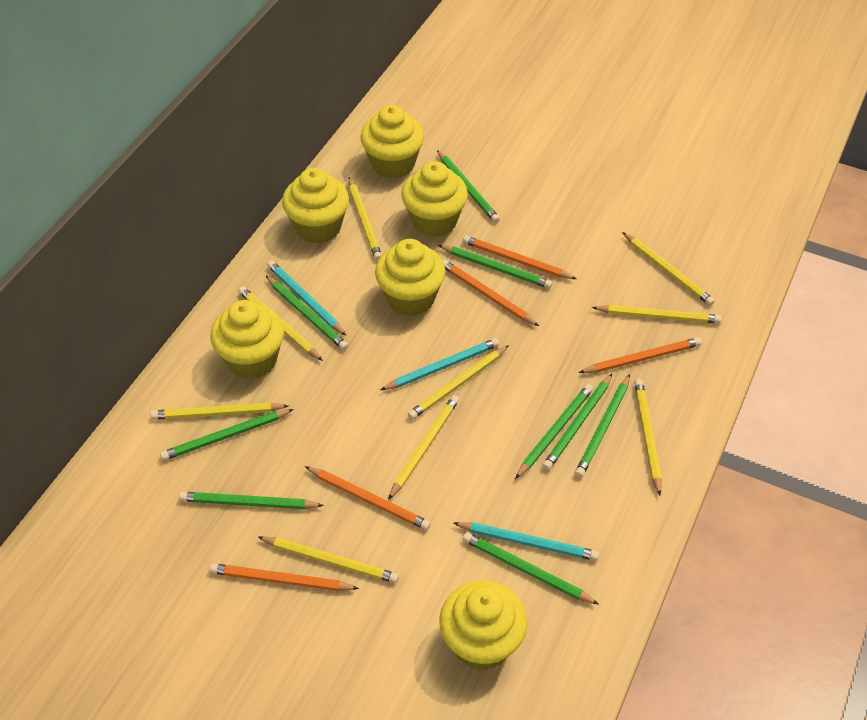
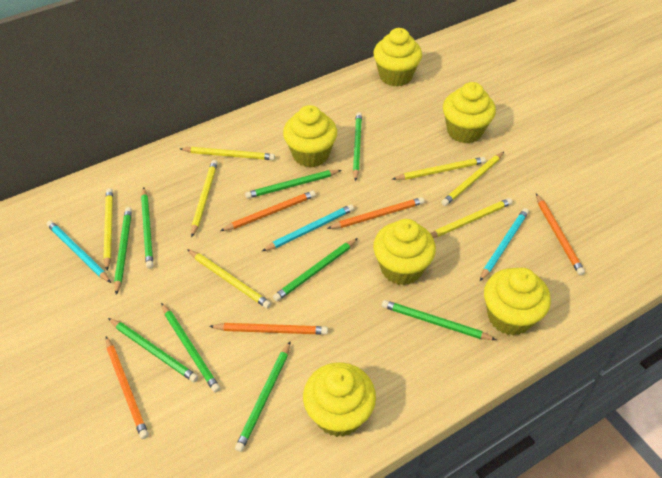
yellow pencil: [150,402,288,420] [238,286,323,361] [258,536,399,583] [348,177,382,261] [388,395,459,500] [408,345,509,420] [592,305,722,323] [622,232,715,306] [634,379,662,496] = 9 -> [103,188,113,270] [180,147,275,160] [187,249,271,309] [191,160,218,237] [393,157,486,180] [431,198,513,238] [441,152,504,206] = 7

